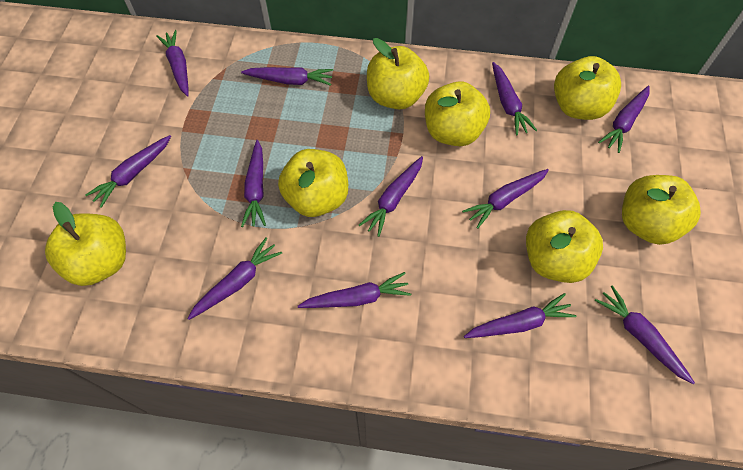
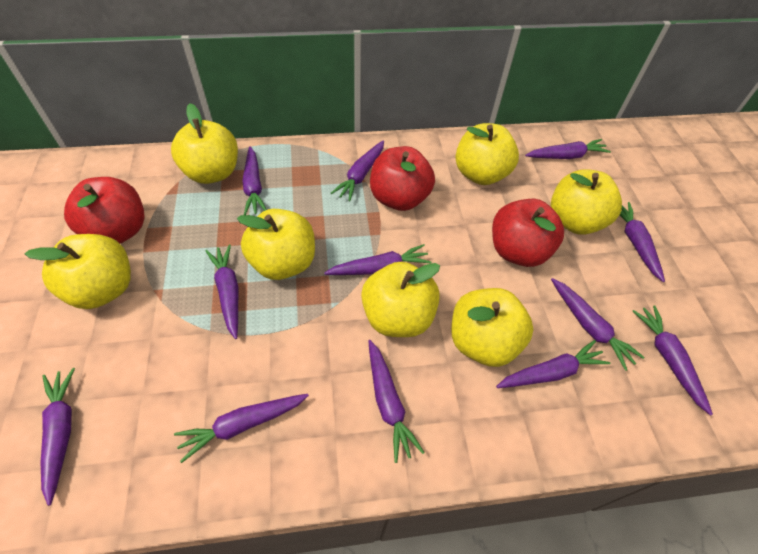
red apple: none = 0 -> [64,177,145,244] [370,146,435,211] [492,199,564,267] = 3

